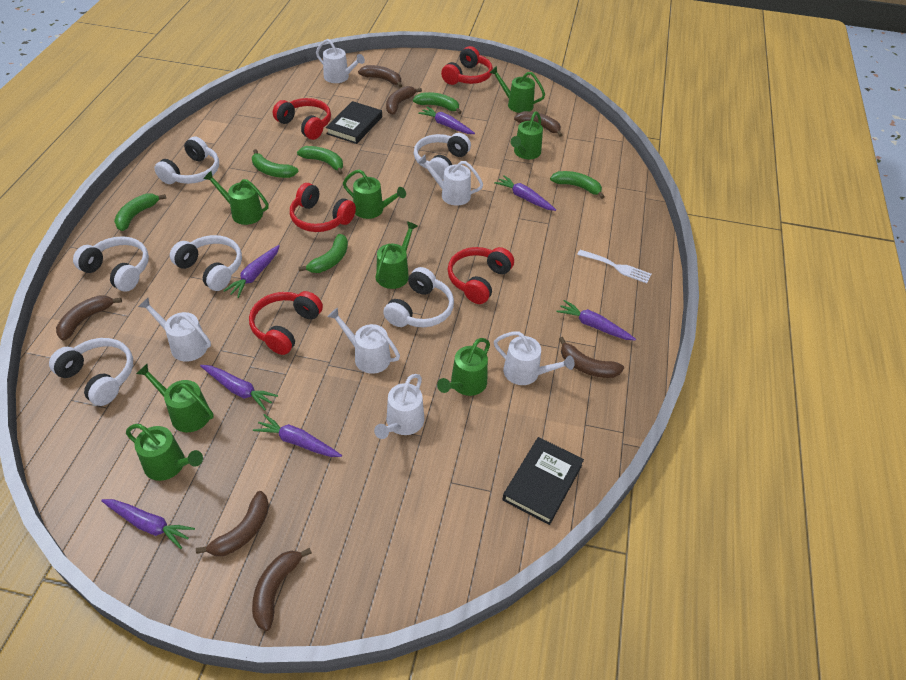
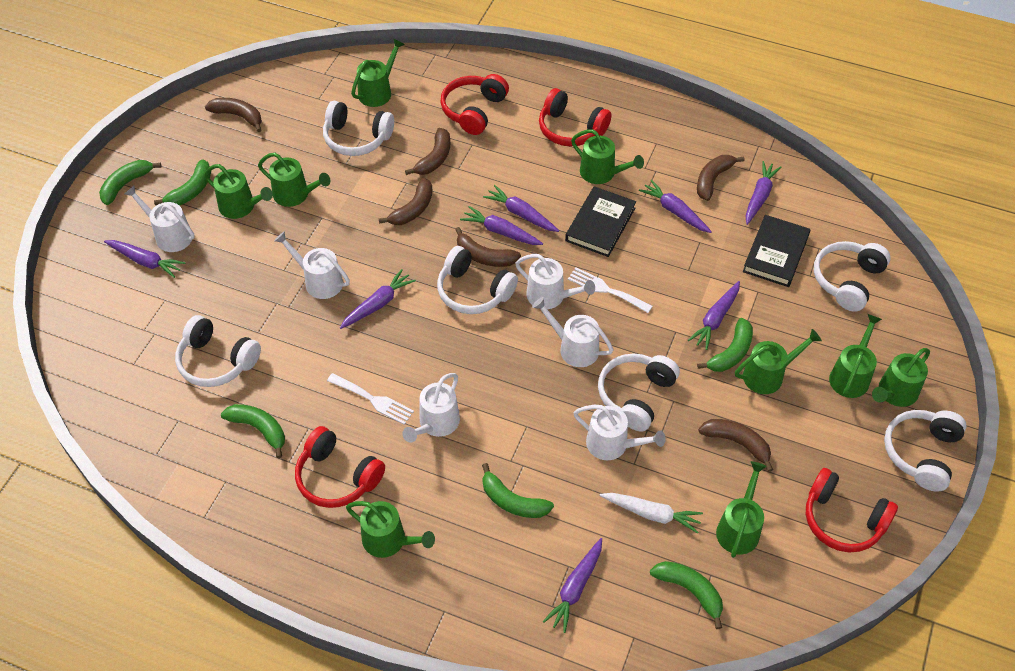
brown banana: [56,295,122,341] [196,491,269,556] [252,548,312,631] [358,65,402,88] [386,86,422,115] [514,111,562,137] [559,337,624,378] = 7 -> [205,98,262,132] [379,178,432,225] [405,128,450,175] [455,227,521,267] [697,155,745,201] [698,419,773,472] = 6
green watering can: [126,424,203,481] [136,364,214,432] [203,171,269,225] [343,169,406,219] [375,221,418,289] [437,338,490,396] [489,66,545,113] [511,111,543,159] = 8 -> [204,164,273,219] [258,153,330,207] [346,501,435,558] [351,38,404,107] [571,129,644,184] [716,461,767,558] [735,329,822,394] [829,314,882,398] [872,348,930,407] = 9
purple carrot: [101,499,195,549] [200,365,278,410] [223,245,280,298] [253,414,342,457] [418,107,475,134] [494,175,556,211] [556,300,636,341] = 7 -> [104,240,185,278] [340,269,416,329] [460,206,543,245] [483,185,559,232] [543,538,602,633] [639,180,712,233] [688,281,740,350] [746,161,782,225] = 8
red headphones: [249,291,323,355] [273,98,331,140] [290,183,356,232] [441,46,493,85] [447,247,514,304] = 5 -> [295,426,385,508] [440,74,509,135] [539,88,611,147] [806,468,898,552] = 4
white carrot: none = 0 -> [600,493,703,534] = 1
white fork: [577,250,651,283] = 1 -> [327,373,414,425] [568,268,653,313] = 2

